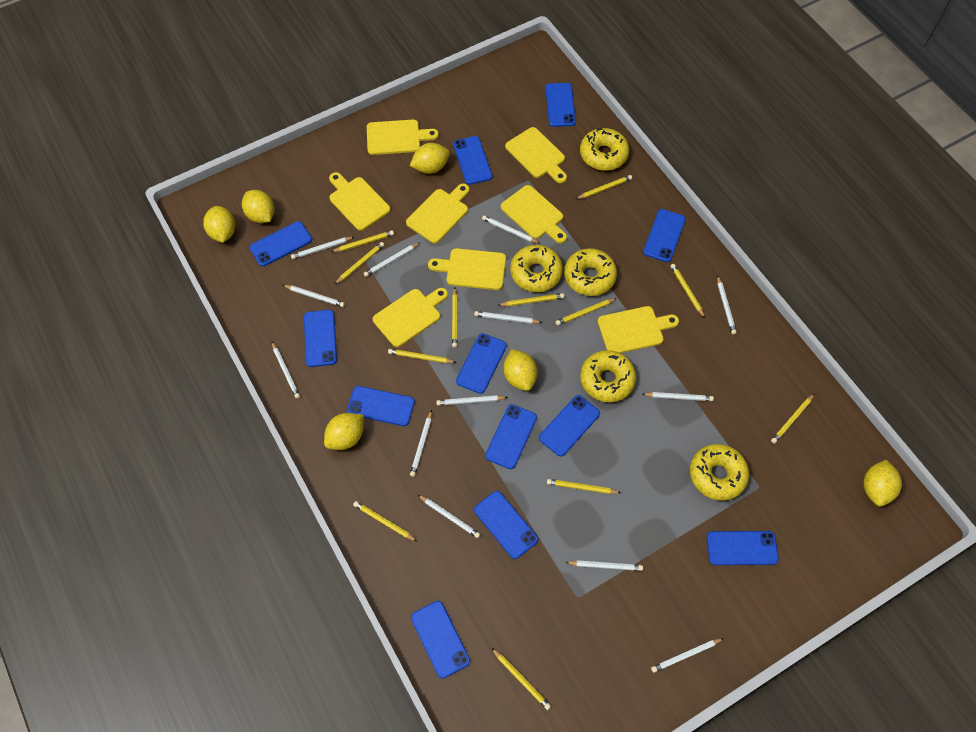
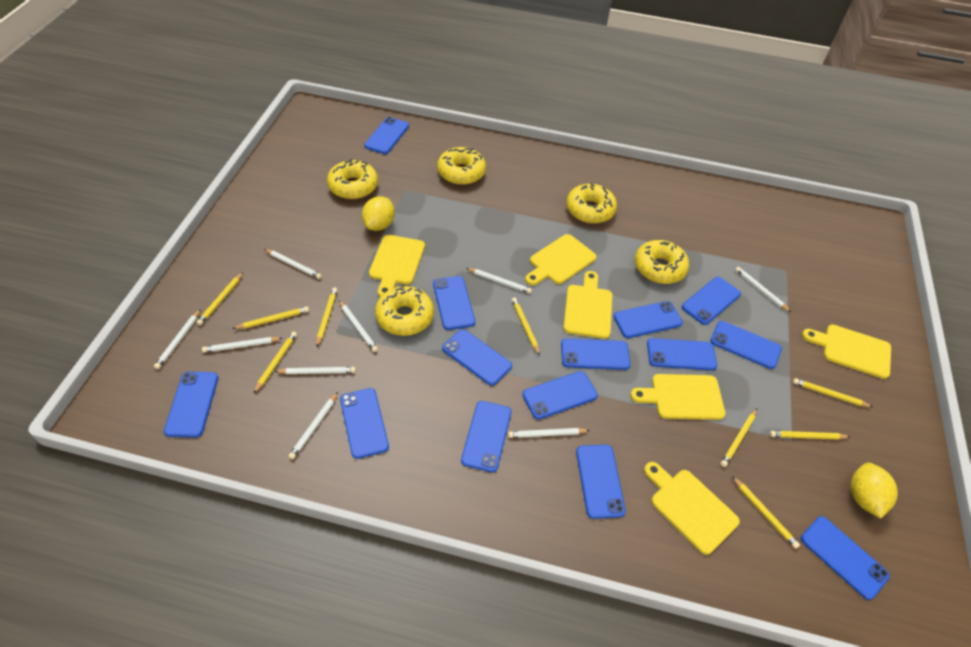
blue phone: [249,221,312,266] [304,310,337,367] [347,386,415,426] [411,601,470,679] [453,136,492,185] [456,333,507,394] [474,491,538,559] [485,404,537,469] [539,395,600,456] [545,83,576,127] [643,209,686,262] [707,531,779,565] = 12 -> [164,371,218,438] [340,388,389,459] [364,117,409,154] [433,276,475,330] [442,329,512,386] [461,401,511,472] [522,371,598,420] [561,338,630,370] [576,445,626,519] [613,301,683,338] [647,338,717,371] [682,277,741,325] [710,321,782,369] [801,516,890,600] = 14
white pencil: [272,342,300,399] [283,285,345,307] [291,237,354,259] [364,243,420,277] [410,410,432,477] [418,495,480,538] [436,395,508,405] [474,311,542,324] [482,215,540,244] [565,560,643,571] [643,392,714,401] [651,638,724,673] [717,275,737,334] = 13 -> [154,309,201,369] [202,337,283,353] [264,249,322,279] [274,367,356,374] [288,392,338,459] [339,300,378,352] [466,268,532,293] [508,428,590,438] [735,267,791,312] = 9
yellow cutting board: [329,172,390,231] [367,120,439,155] [373,288,448,347] [406,183,469,243] [428,248,506,290] [501,185,567,243] [505,127,567,183] [598,306,679,353] = 8 -> [369,235,425,297] [525,234,597,286] [563,271,613,339] [630,374,725,420] [644,462,740,555] [802,324,891,379] = 6
yellow lemon: [203,206,235,243] [242,190,275,223] [324,413,364,450] [410,143,450,174] [504,349,538,391] [864,460,902,506] = 6 -> [362,196,395,231] [850,463,898,518] = 2
yellow pencil: [331,230,394,252] [335,242,384,284] [353,501,417,541] [388,349,457,363] [452,288,457,348] [492,648,551,710] [498,293,564,306] [547,479,621,494] [556,298,617,326] [576,175,632,199] [671,264,705,318] [771,393,815,444] = 12 -> [196,272,243,325] [233,306,309,329] [254,332,297,393] [316,287,337,347] [512,297,540,355] [721,409,757,467] [732,476,800,549] [770,431,850,440] [793,378,872,407] = 9

